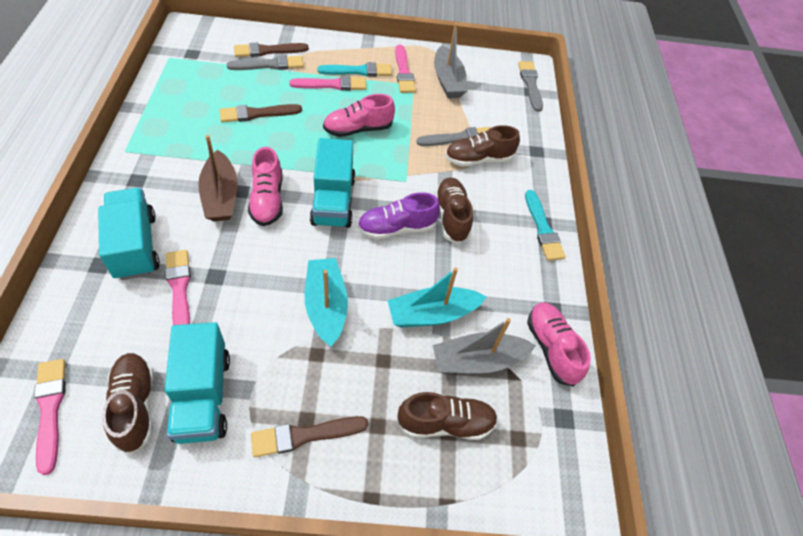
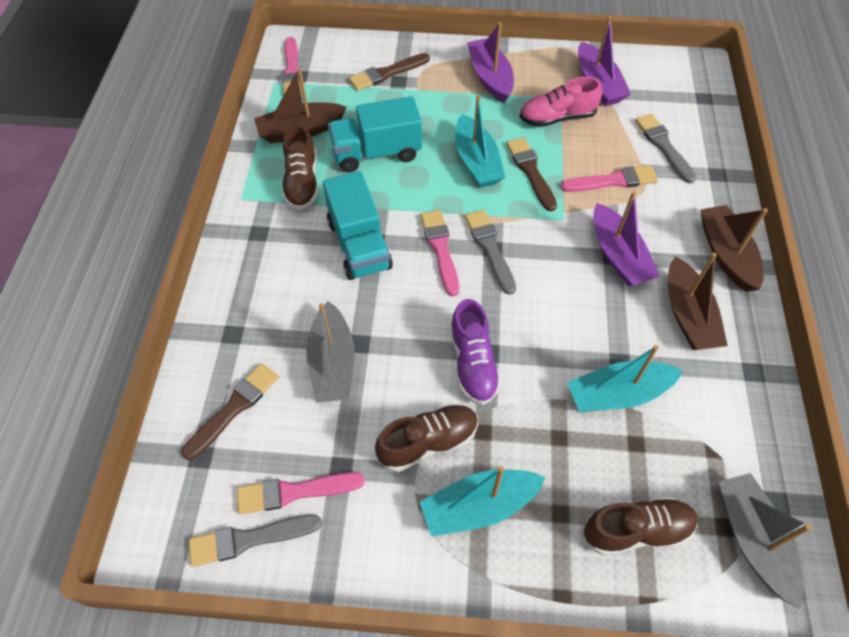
brown boat: [198,135,238,221] = 1 -> [254,68,347,143] [668,253,728,350] [700,205,768,292] = 3
brown shoe: [102,353,153,453] [397,392,498,440] [435,177,473,244] [445,125,520,167] = 4 -> [282,124,319,210] [375,404,478,472] [583,497,698,556] = 3
pink shoe: [248,147,283,226] [323,94,395,137] [527,302,591,387] = 3 -> [520,77,602,127] = 1
purple boat: none = 0 -> [467,22,514,103] [578,16,631,106] [593,191,660,287] = 3
turquoise boat: [305,258,348,346] [387,267,486,327] = 2 -> [420,466,545,536] [455,95,505,188] [567,345,683,412] = 3
turquoise brush: [317,62,392,77] [525,190,566,261] = 2 -> none = 0
turquoise truck: [98,188,160,280] [165,322,230,444] [310,138,355,228] = 3 -> [323,171,393,280] [328,96,422,172] = 2

